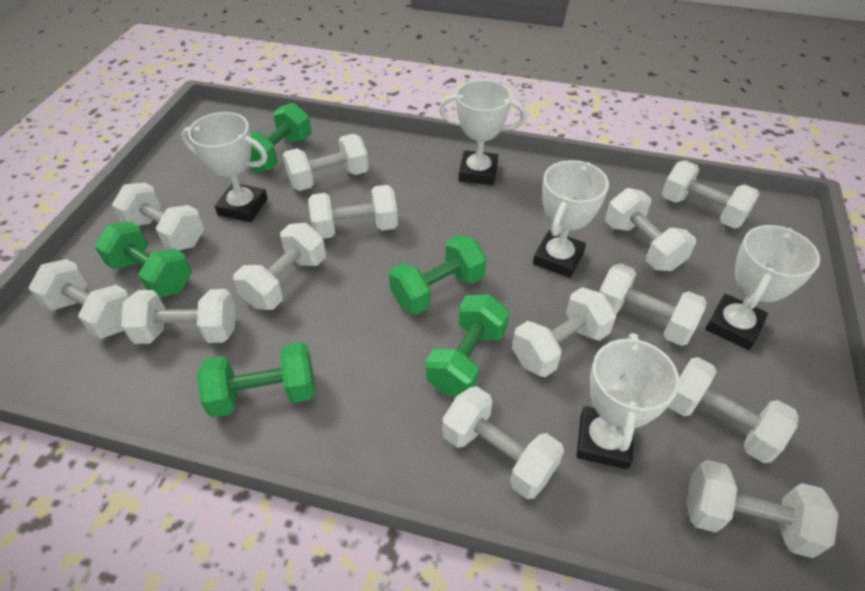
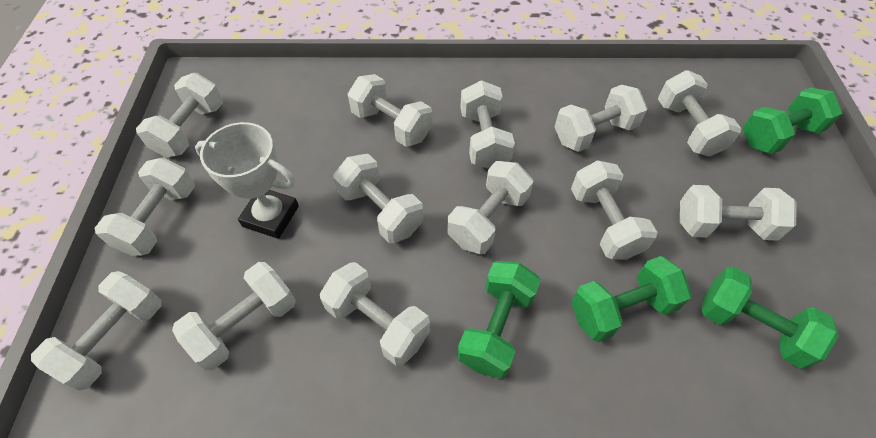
green dumbbell: [95,221,192,298] [197,342,315,418] [250,103,312,173] [389,235,487,315] [426,294,510,397] = 5 -> [457,261,541,379] [571,256,692,342] [702,267,839,369] [743,87,842,154] = 4
white trophy: [181,112,268,222] [439,80,527,185] [533,160,609,278] [576,333,680,469] [706,225,820,350] = 5 -> [195,122,299,239] = 1

